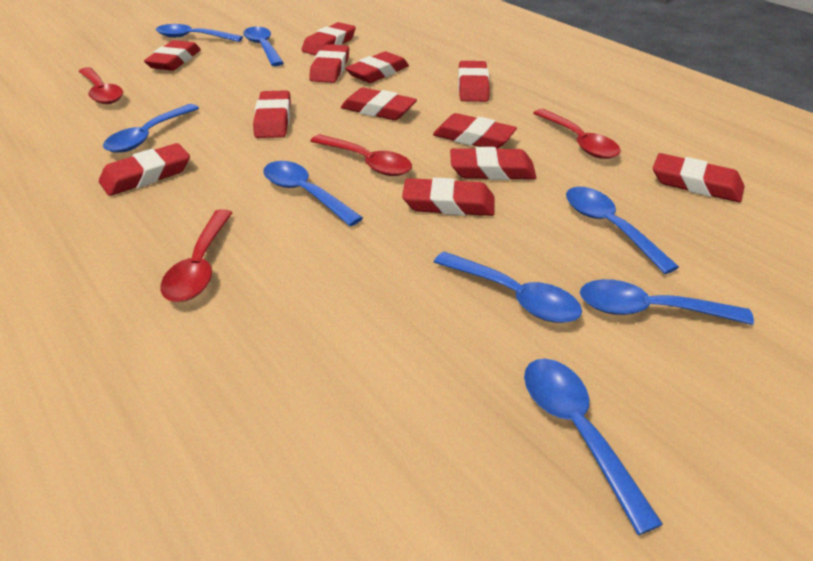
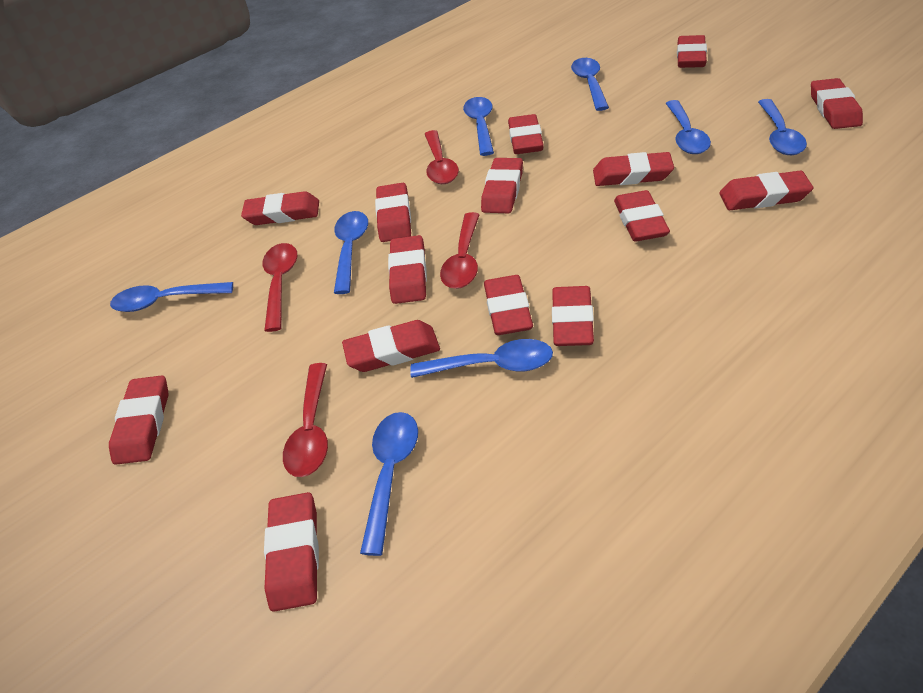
red eraser: [99,143,190,196] [144,40,201,71] [253,90,291,138] [302,22,356,55] [309,44,349,83] [341,87,417,120] [345,51,409,83] [402,177,495,216] [433,113,517,149] [450,147,536,180] [458,61,490,102] [653,153,744,203] = 12 -> [109,375,168,465] [241,191,319,225] [264,492,319,612] [342,320,440,372] [375,183,411,242] [388,235,427,304] [481,158,523,213] [484,275,533,335] [508,114,544,154] [552,286,594,346] [593,152,674,186] [614,190,670,242] [677,35,707,68] [719,170,813,210] [811,78,863,129] = 15

